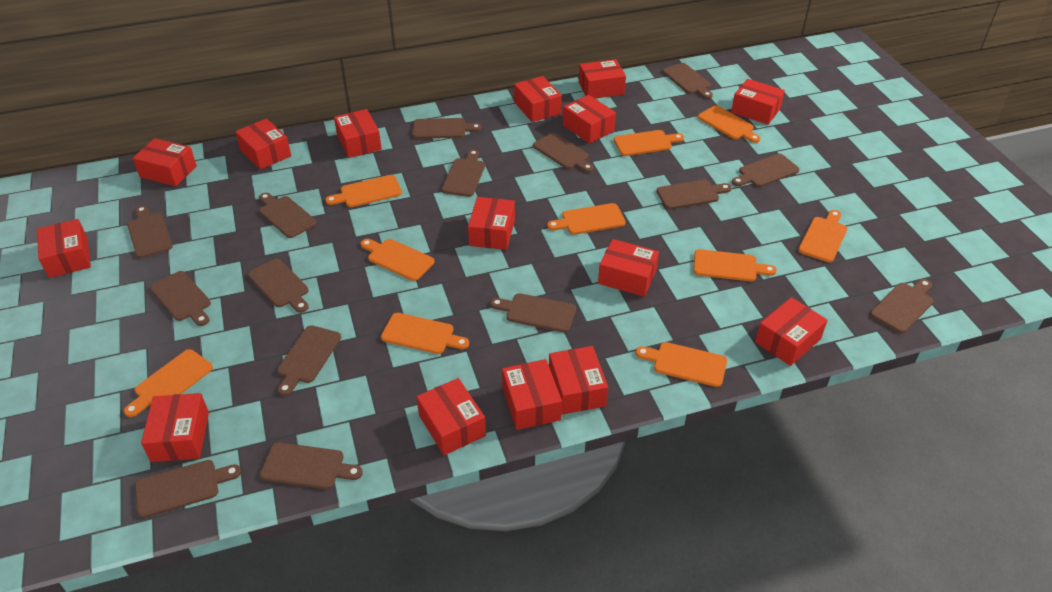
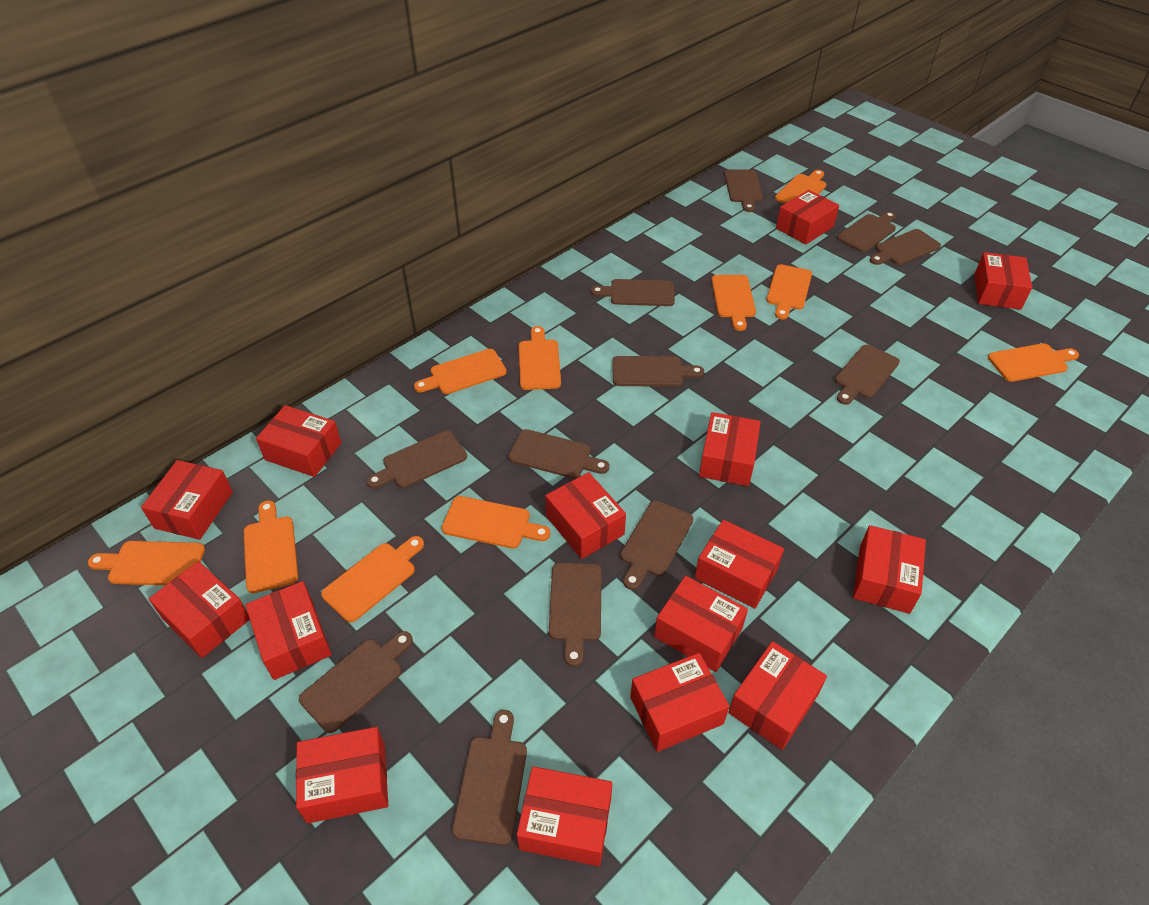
brown cutting board: [127,206,173,258] [135,460,241,518] [150,271,211,326] [248,259,309,313] [259,193,317,238] [260,442,363,489] [277,325,341,396] [413,118,482,139] [442,149,485,197] [490,293,576,333] [533,133,594,172] [656,180,731,209] [662,63,713,99] [732,154,800,187] [870,279,933,333] = 15 -> [299,631,413,733] [366,431,467,488] [452,710,527,845] [508,429,609,479] [549,563,602,667] [591,279,675,306] [612,356,704,387] [620,501,693,590] [724,169,763,212] [835,345,900,405] [837,211,896,252] [870,229,941,265] = 12

